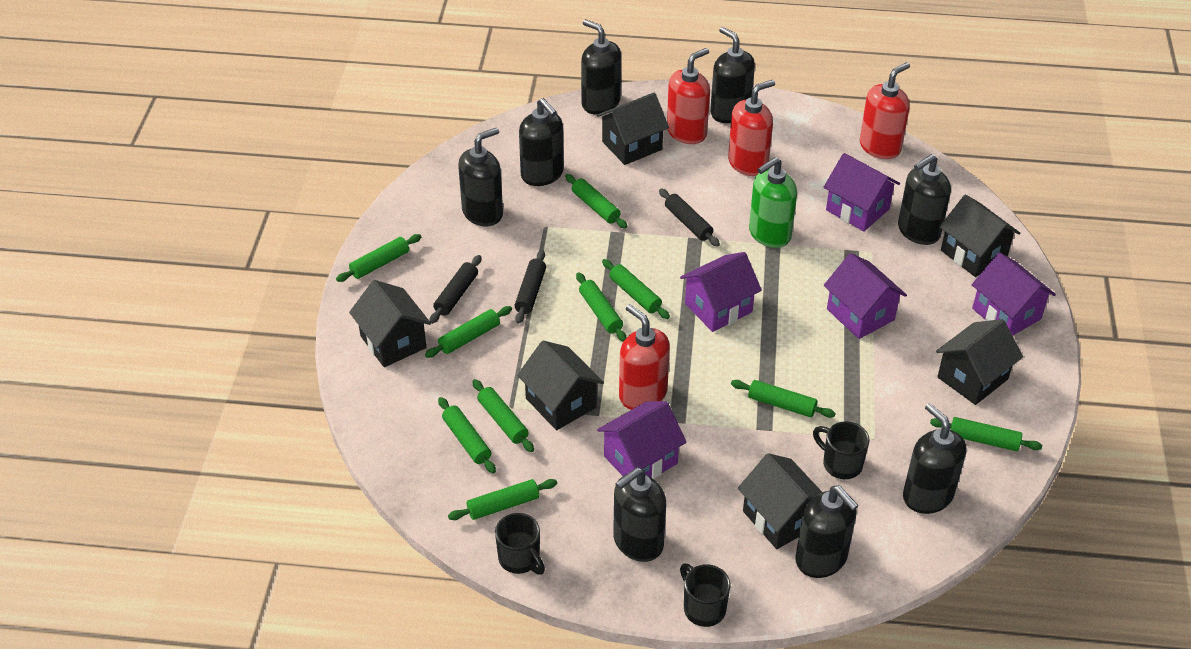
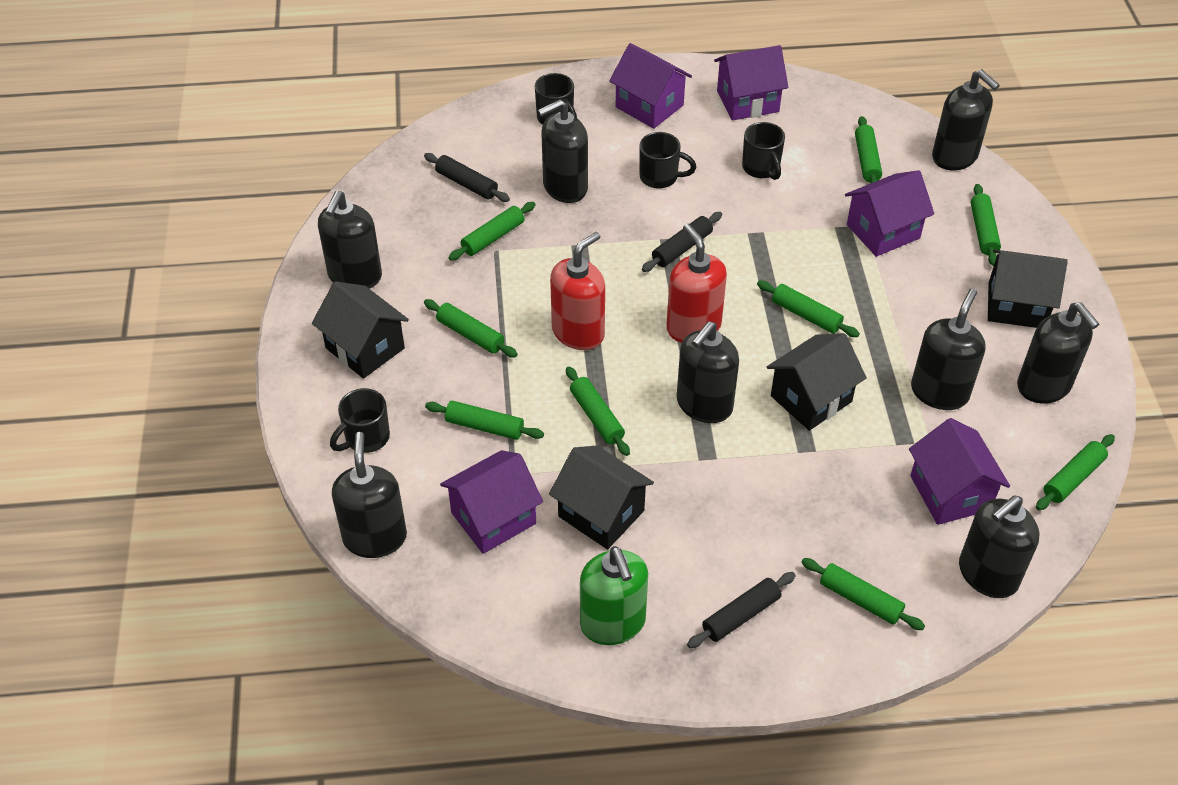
black house: [349,280,431,367] [517,341,604,430] [597,92,669,165] [738,453,822,549] [936,319,1023,405] [940,195,1020,277] = 6 -> [312,281,409,379] [549,446,654,550] [767,333,866,431] [988,249,1068,328] = 4
black mug: [495,513,545,575] [680,564,731,627] [813,421,869,479] = 3 -> [330,388,390,453] [535,73,577,125] [639,132,696,189] [742,122,785,180] = 4
green rolling pin: [336,234,421,282] [425,306,512,358] [438,397,496,473] [448,479,557,520] [472,379,534,452] [565,174,627,229] [576,272,626,342] [602,259,670,319] [731,380,836,418] [930,417,1042,451] = 10 -> [424,299,518,357] [425,401,544,440] [449,202,536,261] [566,367,630,456] [757,281,860,337] [801,558,925,630] [855,116,882,184] [971,184,1001,266] [1036,434,1115,510] = 9
red soap dispenser: [619,304,670,410] [667,48,710,144] [728,80,775,176] [860,62,910,159] = 4 -> [550,232,605,350] [666,224,727,343] = 2

